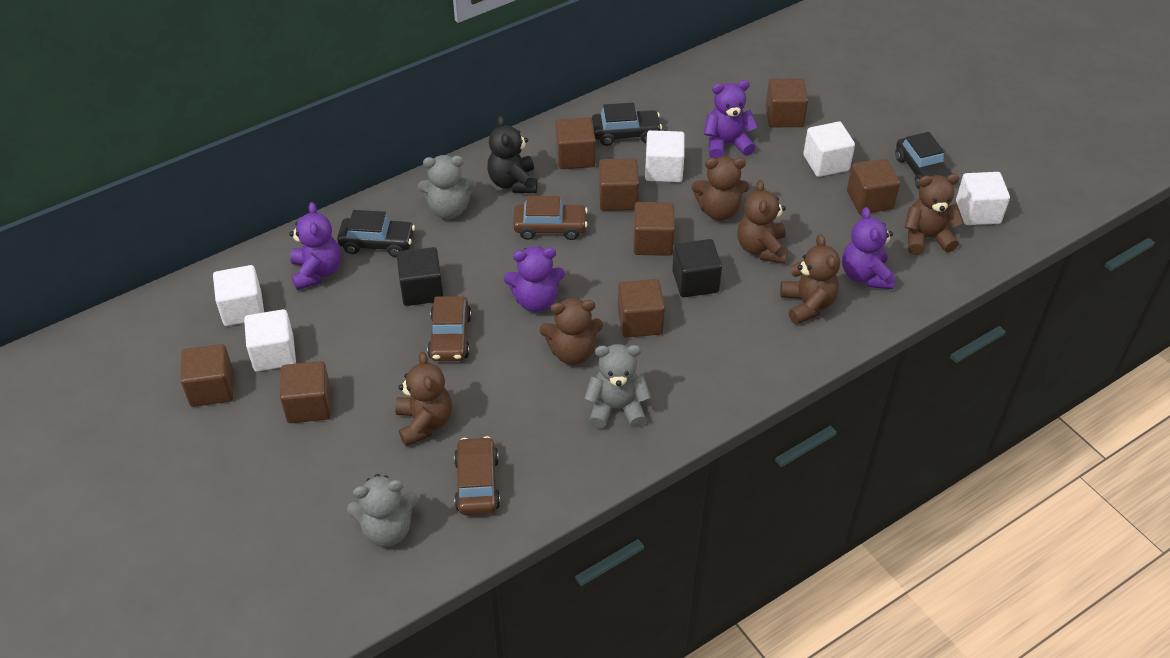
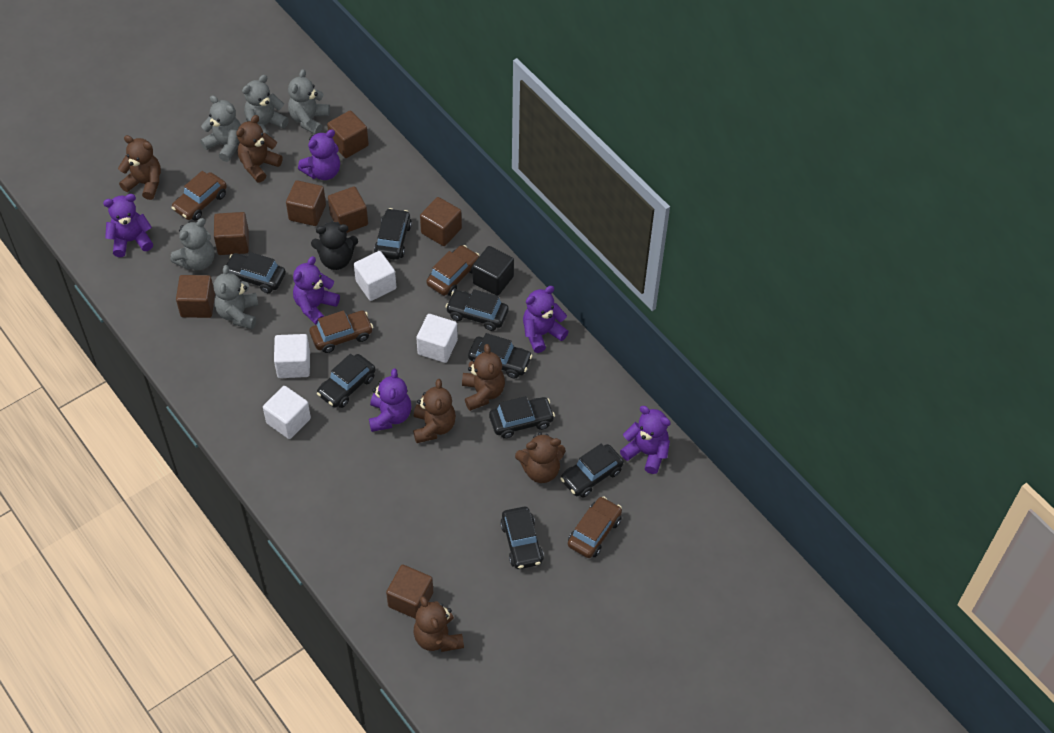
black car: [337,210,415,257] [592,103,662,146] [895,132,952,189] = 3 -> [227,252,286,293] [317,354,376,408] [374,208,412,260] [446,289,509,331] [468,333,533,378] [489,396,555,439] [500,507,544,569] [560,444,624,498] = 8
black cube: [396,247,444,306] [672,239,722,297] = 2 -> [472,246,514,296] = 1
brown car: [427,296,472,361] [454,436,500,515] [513,196,588,240] = 3 -> [171,171,227,221] [309,310,373,353] [426,245,480,296] [568,496,622,558] = 4
brown cube: [181,344,233,407] [280,361,331,423] [555,117,596,169] [599,158,639,211] [618,279,665,338] [634,202,675,256] [766,78,808,127] [847,159,900,214] = 8 -> [176,275,215,318] [214,212,249,255] [286,180,326,226] [327,110,369,158] [328,186,368,233] [386,565,434,619] [420,197,462,246] = 7
grey teddy bear: [347,474,418,547] [418,155,476,219] [585,344,651,429] = 3 -> [170,218,214,270] [200,95,241,162] [214,265,258,329] [242,75,289,135] [288,69,330,134] = 5
purple teddy bear: [289,202,341,290] [504,246,565,312] [704,80,758,158] [842,207,895,289] = 4 -> [103,194,153,257] [293,256,340,325] [298,129,340,180] [369,368,411,432] [523,286,569,353] [620,406,671,474] = 6
white cube: [213,265,264,326] [244,309,296,371] [645,130,685,182] [803,121,855,177] [956,172,1010,225] = 5 -> [263,386,311,439] [274,334,310,378] [354,251,396,301] [416,314,458,363] = 4

